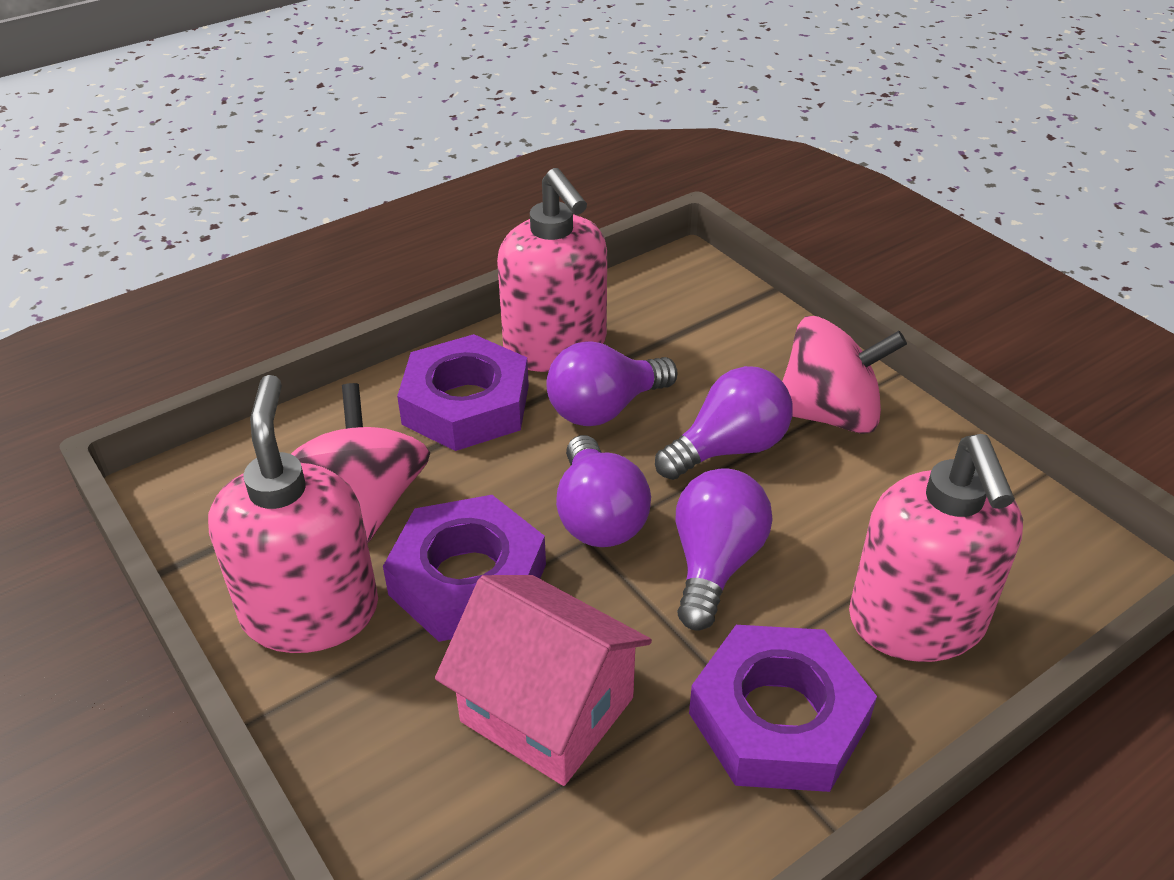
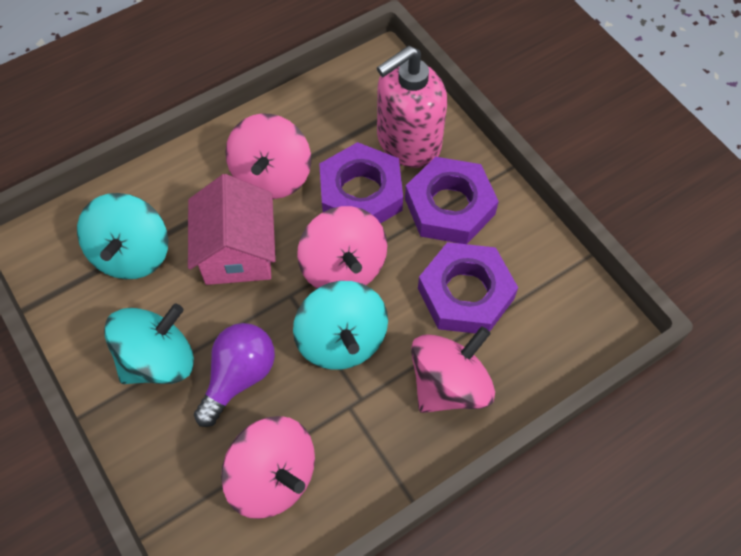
pink soap dispenser: [208,375,378,653] [497,168,607,372] [849,434,1023,662] = 3 -> [377,46,447,168] = 1
pink spinning top: [291,383,430,543] [782,316,907,434] = 2 -> [221,416,315,519] [226,114,311,199] [297,206,388,289] [411,326,495,413] = 4
purple light bulb: [546,341,677,426] [556,435,651,547] [655,366,793,480] [675,468,773,631] = 4 -> [194,323,275,427] = 1
turquoise spinning top: none = 0 -> [77,193,168,279] [104,303,194,384] [293,281,388,370] = 3

